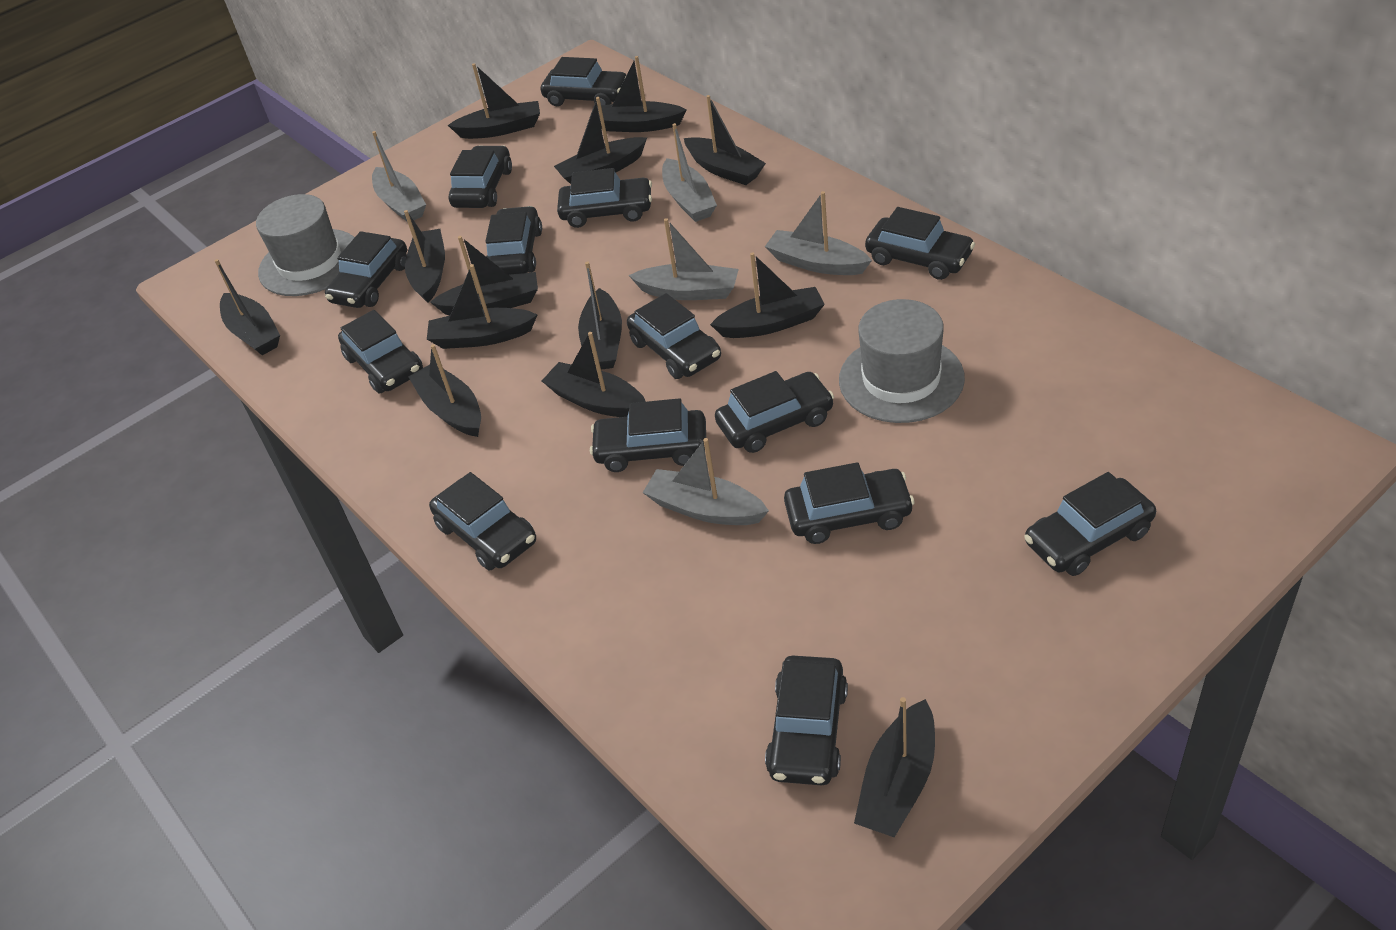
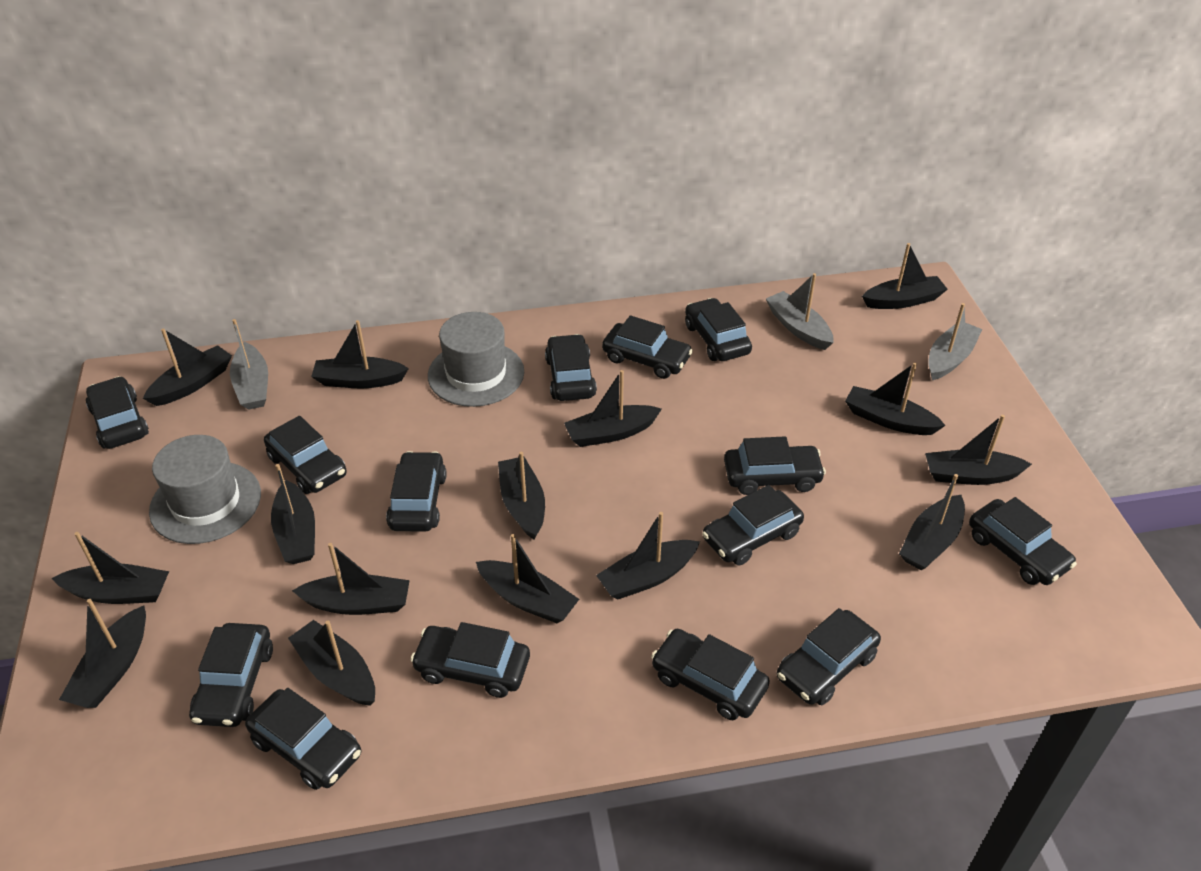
black boat: [215,259,280,355] [404,210,445,303] [408,344,481,437] [427,264,538,349] [430,236,538,315] [448,63,540,139] [542,332,646,417] [554,97,647,184] [578,261,622,370] [597,56,687,132] [684,95,766,185] [710,252,825,338] [854,697,935,837] = 13 -> [52,532,169,604] [59,599,146,708] [143,328,232,406] [271,464,315,564] [288,620,375,706] [292,543,410,615] [311,320,409,388] [476,534,579,623] [498,452,545,540] [564,370,662,447] [596,512,700,600] [845,363,946,435] [862,243,948,309] [899,474,965,570] [925,415,1032,485] = 15
grey boat: [372,131,426,221] [629,218,739,300] [643,438,769,525] [662,123,717,222] [765,191,872,275] = 5 -> [230,319,268,410] [766,273,833,350] [928,303,982,380] = 3

